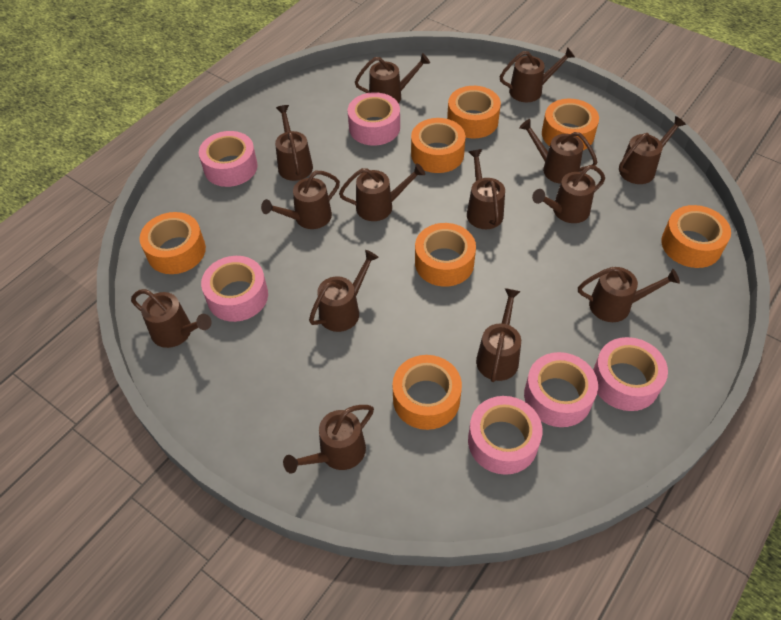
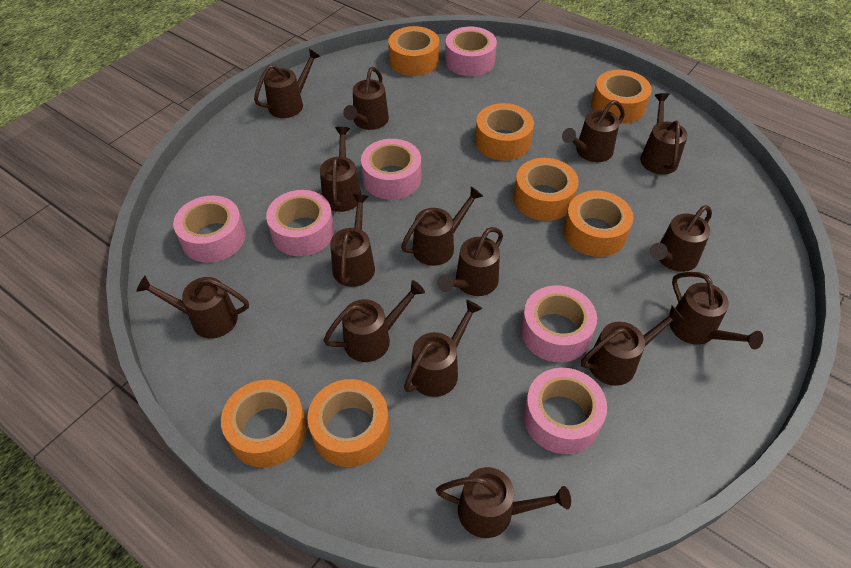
brown watering can: [131,289,211,348] [261,171,340,229] [275,105,313,181] [283,405,374,474] [309,250,379,332] [339,163,425,221] [355,53,430,103] [467,149,505,229] [476,288,521,382] [500,47,575,102] [519,119,598,184] [532,165,605,223] [578,267,680,322] [619,116,686,184] = 14 -> [136,276,249,339] [254,49,320,118] [320,127,361,212] [323,280,425,362] [330,194,375,287] [343,67,389,130] [401,186,483,266] [404,300,482,397] [436,467,571,538] [437,227,503,296] [562,100,625,162] [581,306,684,386] [640,93,688,175] [650,205,712,272] [670,272,763,349] = 15

